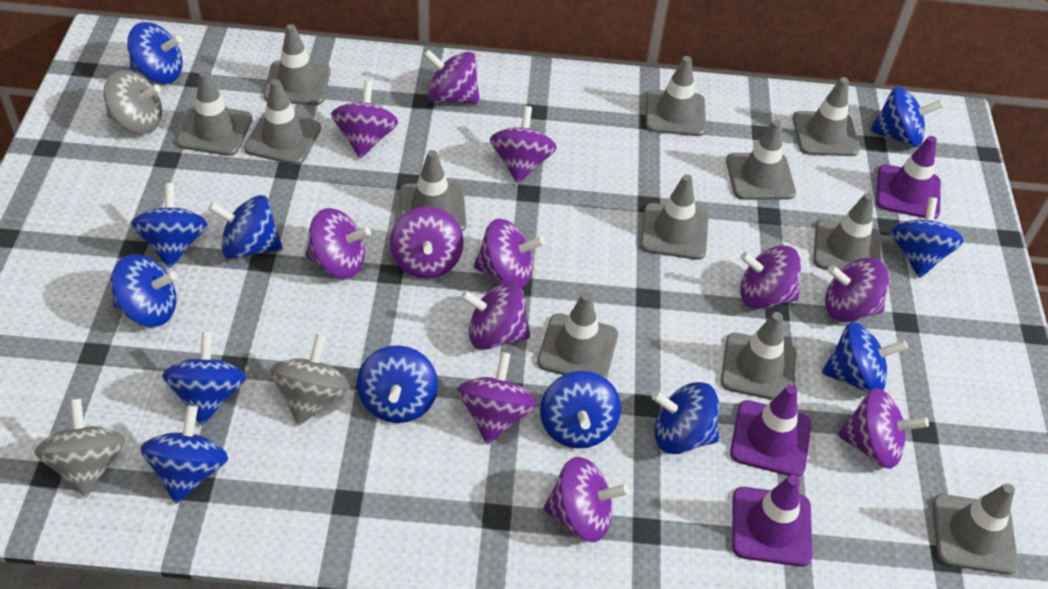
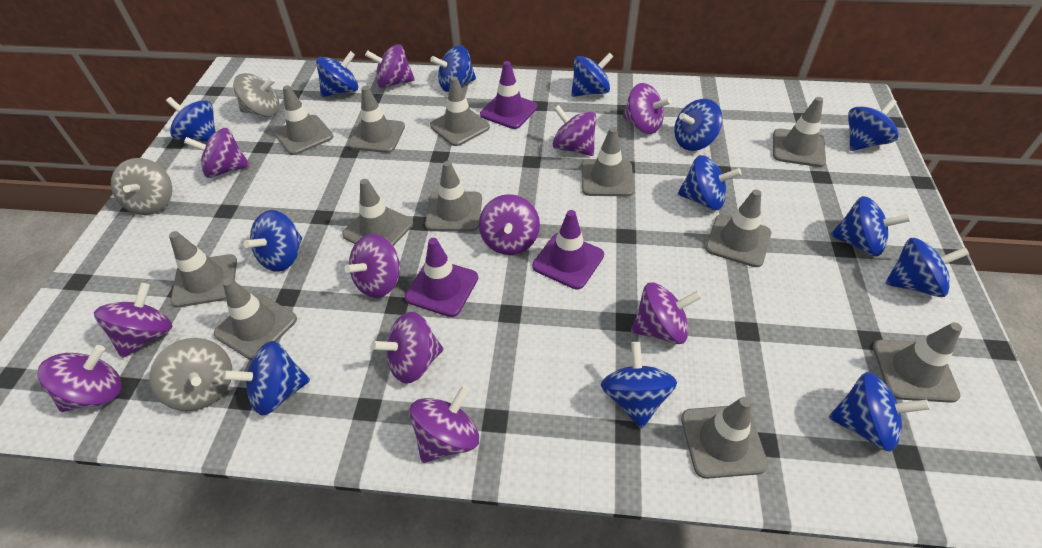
blue spinning top: [111,254,177,327] [127,22,183,84] [131,183,208,268] [140,406,228,504] [162,331,246,425] [208,195,283,259] [357,345,438,423] [540,371,621,448] [652,382,719,454] [822,322,908,393] [870,87,944,147] [890,197,964,278] = 12 -> [166,97,216,142] [223,341,310,415] [243,210,302,272] [316,51,358,97] [430,45,476,92] [571,52,614,97] [601,342,677,429] [674,99,723,151] [678,155,741,210] [829,372,930,452] [831,196,911,257] [848,99,899,151] [885,238,969,297] = 13
purple spinning top: [305,208,371,279] [331,81,398,159] [390,206,464,279] [423,49,480,104] [457,352,537,444] [461,282,531,350] [474,219,545,288] [490,106,557,184] [543,457,629,542] [740,245,801,309] [825,258,889,323] [837,388,929,469] = 12 -> [37,345,122,412] [94,283,172,358] [184,128,250,178] [344,234,400,298] [365,44,415,88] [371,312,443,384] [409,385,479,463] [479,194,540,255] [553,105,596,156] [623,83,672,134] [631,282,702,344] = 11

